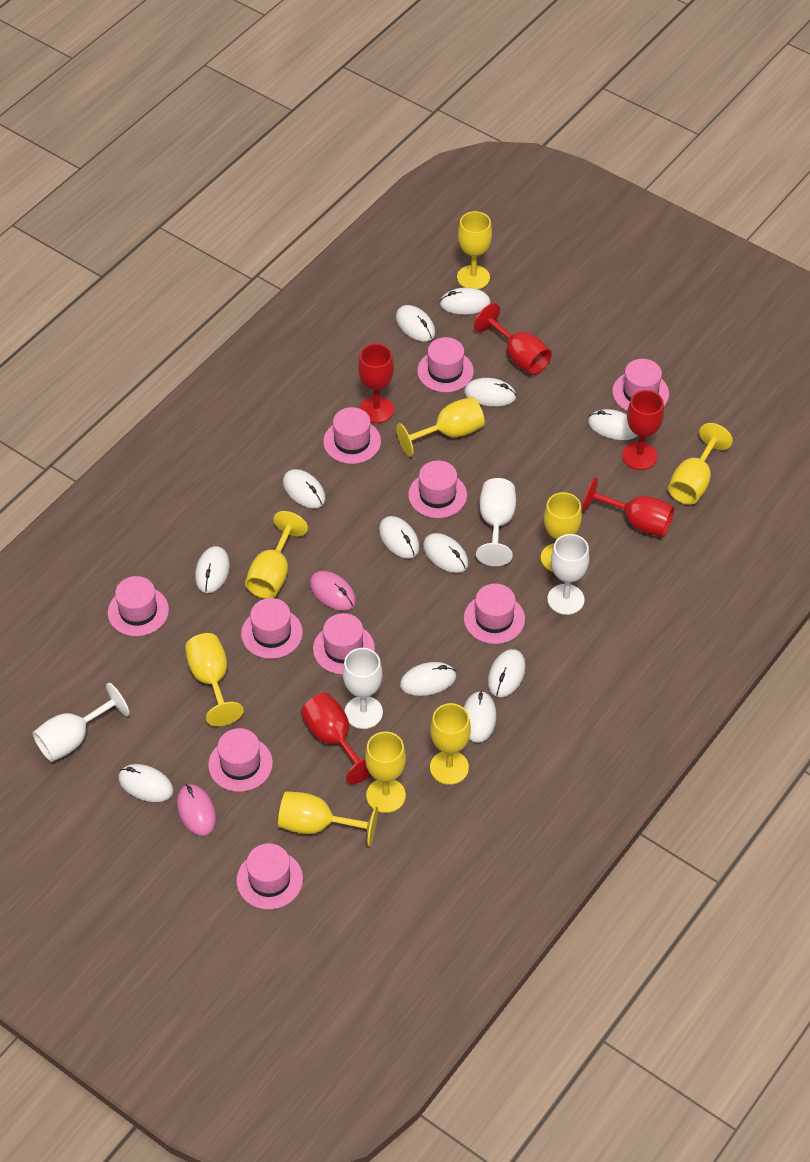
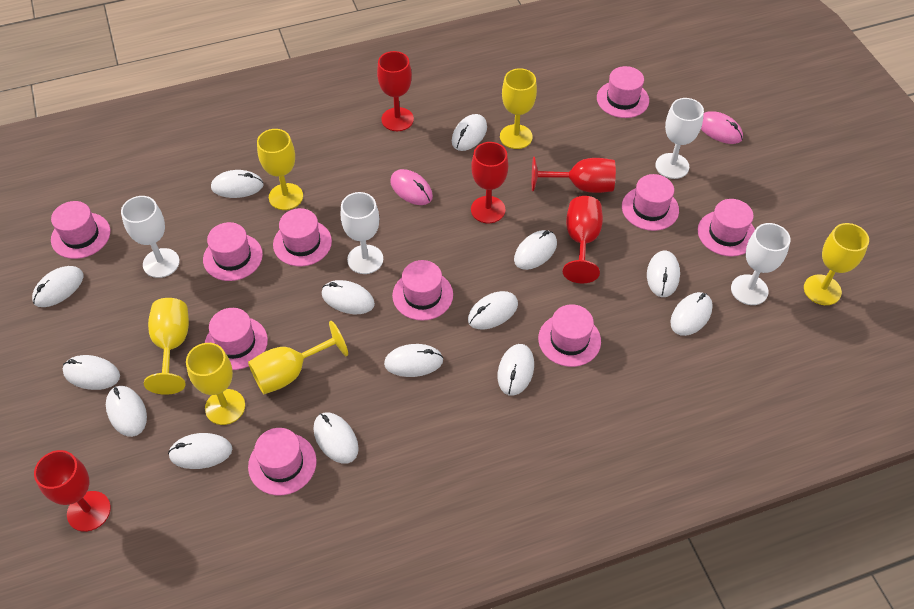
white mouse: [118,764,174,802] [195,546,230,593] [283,469,326,508] [379,516,420,558] [396,305,435,342] [400,662,456,696] [423,533,469,573] [440,287,491,315] [464,378,517,407] [464,691,496,743] [488,649,526,697] [588,409,638,440] = 12 -> [32,266,84,307] [63,355,120,390] [106,386,147,437] [168,433,232,469] [211,170,264,198] [313,413,359,464] [322,280,375,314] [384,344,443,377] [452,114,487,151] [468,291,518,329] [498,344,534,396] [514,230,557,270] [647,251,680,297] [670,292,713,336] = 14
yellow goblet: [185,633,244,726] [245,511,308,599] [278,791,378,846] [365,731,406,813] [396,397,485,457] [430,703,471,785] [457,211,492,289] [541,492,582,572] [668,423,733,505] = 9 -> [144,298,189,395] [186,343,245,425] [248,321,348,394] [257,129,303,210] [500,68,537,149] [804,223,869,305] = 6

